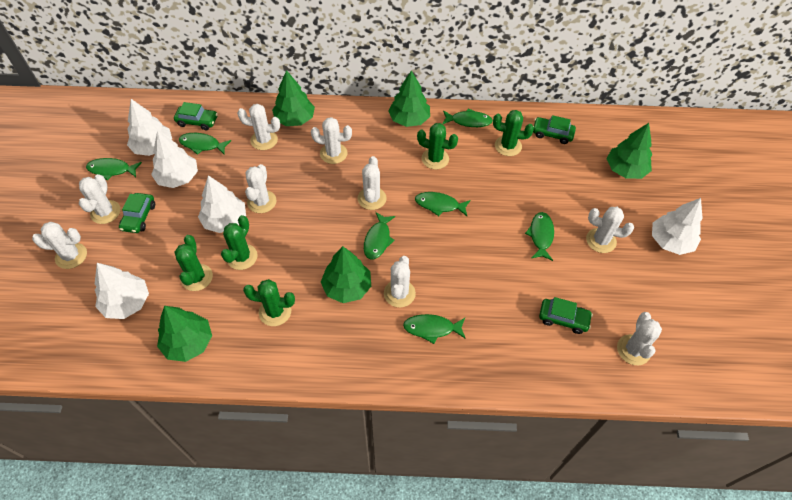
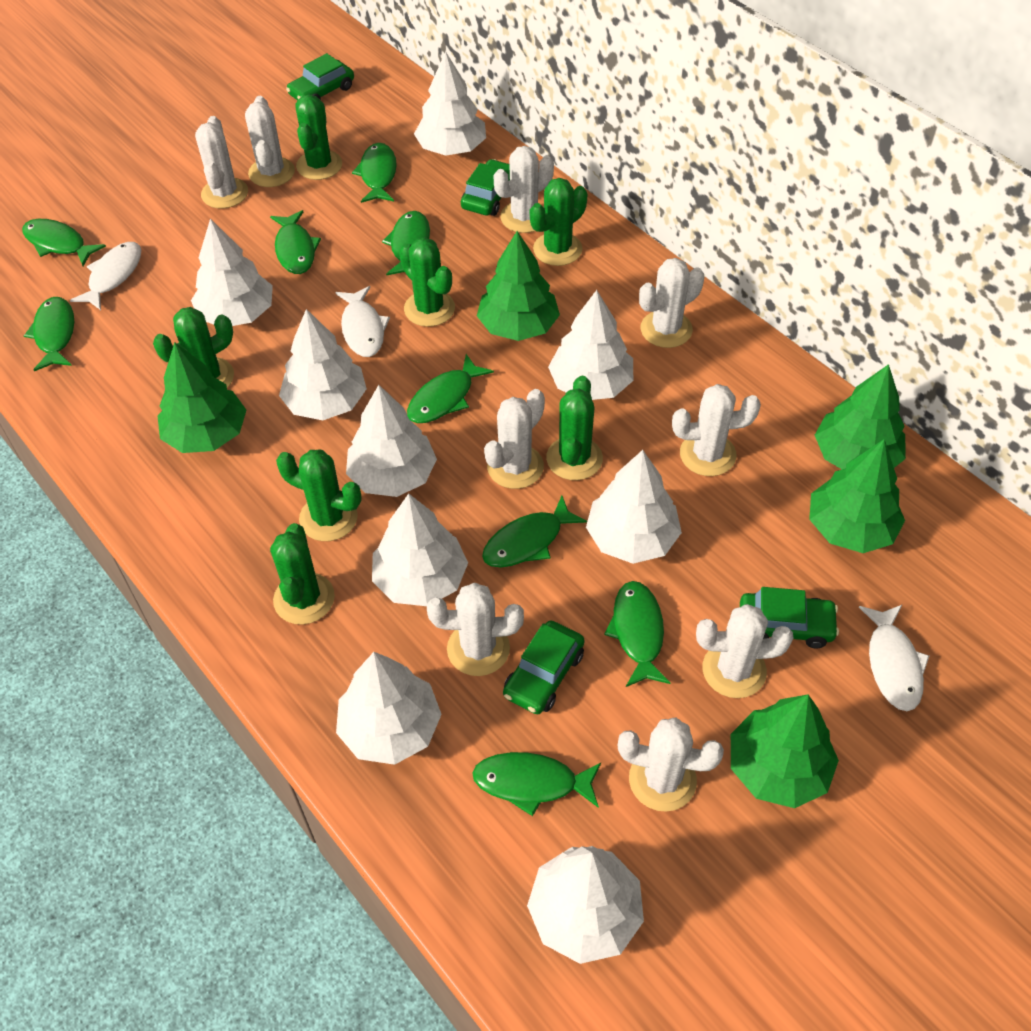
green cactus: [174,235,213,291] [221,215,258,270] [243,279,295,326] [417,123,458,169] [493,110,534,156] = 5 -> [153,307,234,388] [270,523,335,625] [276,450,362,541] [295,94,342,180] [399,237,455,327] [530,178,587,266] [546,376,603,480] = 7
green fish: [86,158,142,181] [179,133,231,155] [364,212,395,260] [403,314,466,344] [415,192,470,216] [442,108,493,127] [525,212,554,261] = 7 -> [22,219,106,266] [24,297,74,371] [270,210,321,274] [352,143,397,203] [382,211,430,276] [407,354,494,423] [472,752,601,816] [482,496,587,567] [604,581,670,687] = 9
white fish: none = 0 -> [70,242,141,310] [335,286,390,357] [859,605,929,711] = 3
white tree: [94,263,149,319] [127,99,172,156] [151,131,198,188] [198,175,246,233] [652,198,702,255] = 5 -> [191,218,273,326] [279,309,367,421] [336,652,442,765] [346,385,437,497] [372,494,468,606] [414,51,486,156] [527,846,644,964] [548,290,633,400] [586,450,682,564] = 9

